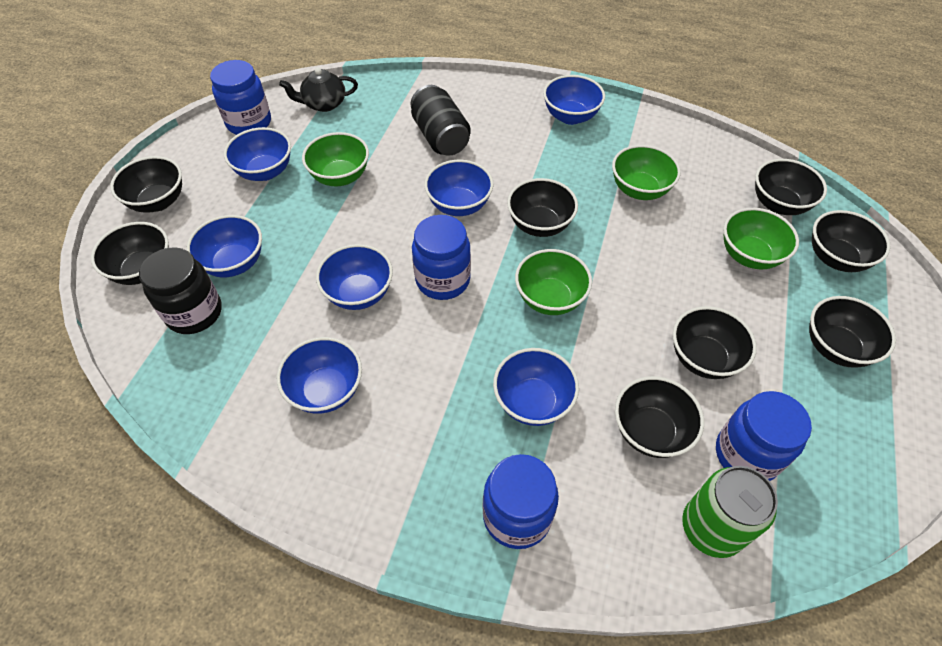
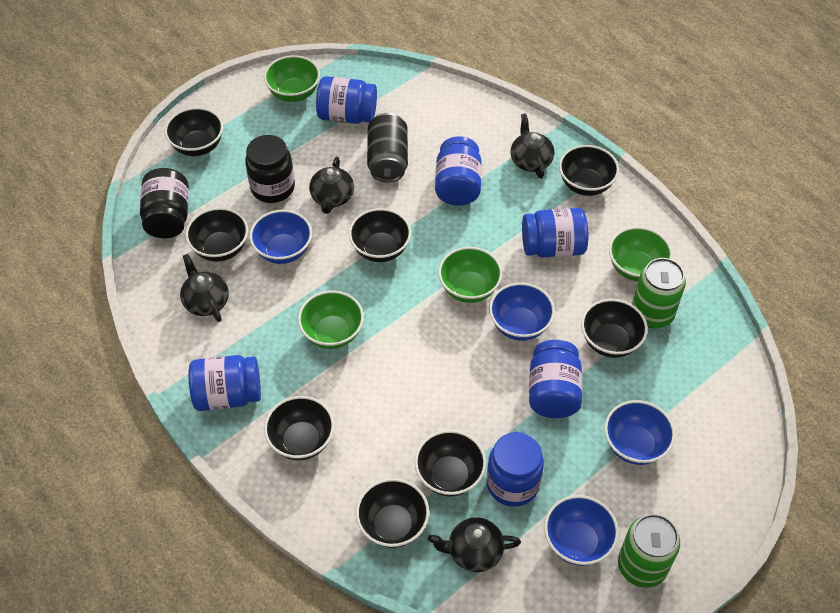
black jar: [139,247,222,334] = 1 -> [140,168,189,238] [245,135,295,203] = 2
black teapot: [279,67,358,112] = 1 -> [180,254,229,322] [309,157,354,214] [428,517,521,572] [511,114,555,179] = 4
blue bowl: [186,215,262,277] [224,127,291,181] [277,337,362,414] [316,244,393,310] [424,160,494,216] [493,348,579,426] [543,75,605,125] = 7 -> [249,210,312,264] [489,283,555,341] [544,495,619,566] [604,400,675,465] = 4
blue jar: [210,60,271,135] [412,215,471,300] [482,454,559,549] [716,391,812,481] = 4 -> [188,355,261,411] [316,76,377,124] [435,136,482,206] [487,432,544,507] [522,208,588,257] [529,340,582,418] = 6
green can: [682,466,778,558] = 1 -> [618,514,680,588] [632,258,686,328] = 2

